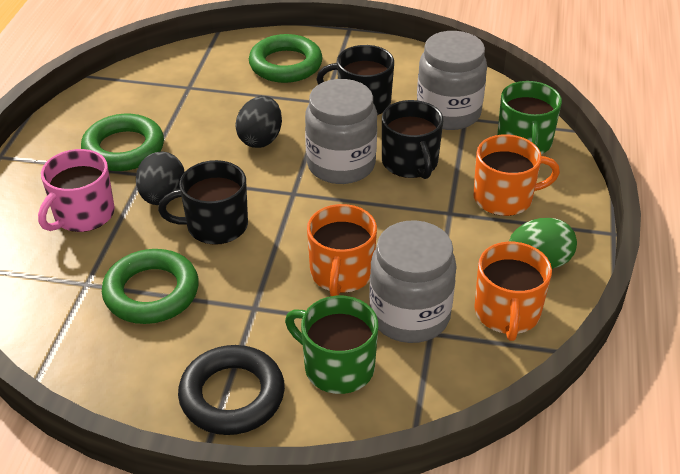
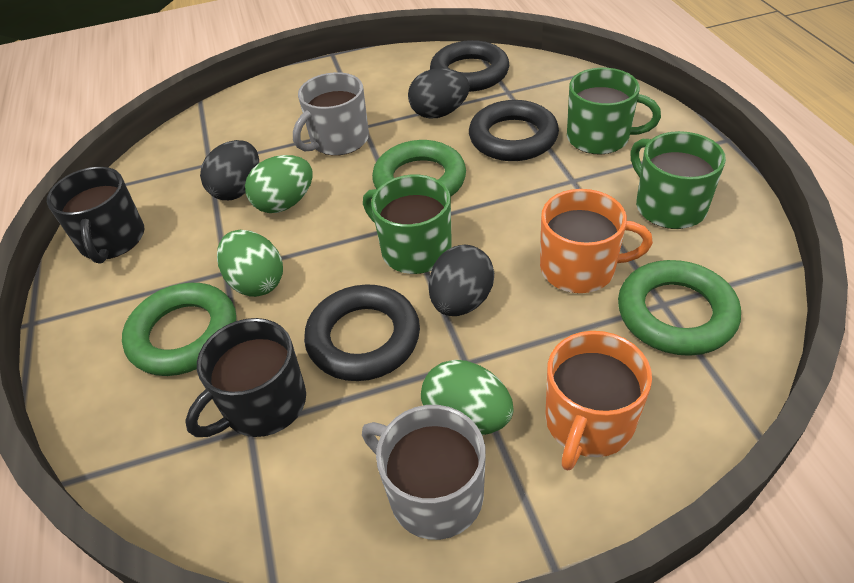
black egg: [136,151,184,205] [235,96,282,148] = 2 -> [200,140,259,200] [408,68,470,119] [428,245,494,316] = 3
black mug: [158,160,248,245] [316,45,394,115] [382,100,443,179] = 3 -> [47,167,144,264] [185,318,306,437] = 2
black ring: [178,345,285,435] = 1 -> [304,284,420,381] [430,40,509,92] [469,100,559,161] = 3
green egg: [509,218,577,269] = 1 -> [217,230,283,297] [245,155,313,213] [421,360,514,435] = 3
green mug: [285,296,378,394] [497,81,562,154] = 2 -> [363,175,452,274] [567,68,661,154] [630,131,726,229] = 3
grey jar: [305,79,377,184] [369,220,457,343] [417,31,487,130] = 3 -> none = 0
grey mug: none = 0 -> [293,72,369,156] [362,405,486,540] = 2
orange mug: [307,204,377,296] [473,135,560,216] [474,242,552,341] = 3 -> [540,189,653,293] [545,331,652,471] = 2
pink mug: [38,149,115,232] = 1 -> none = 0

